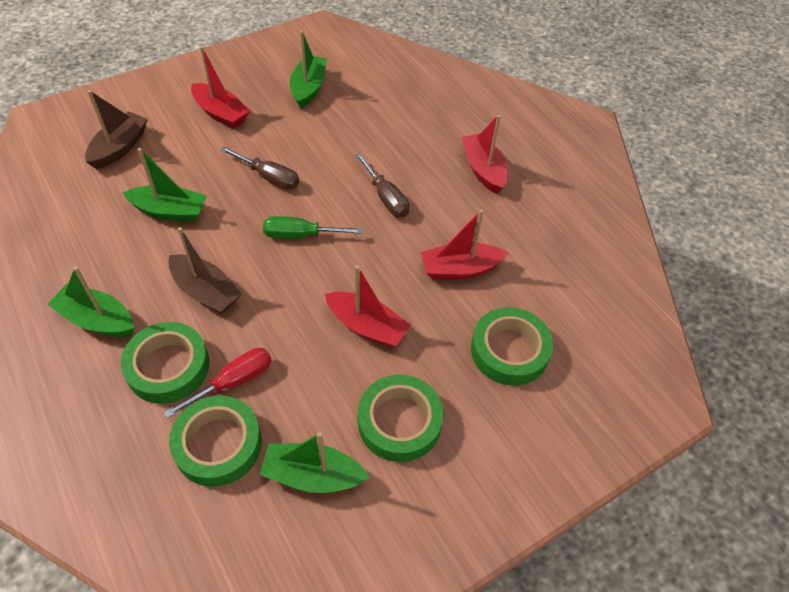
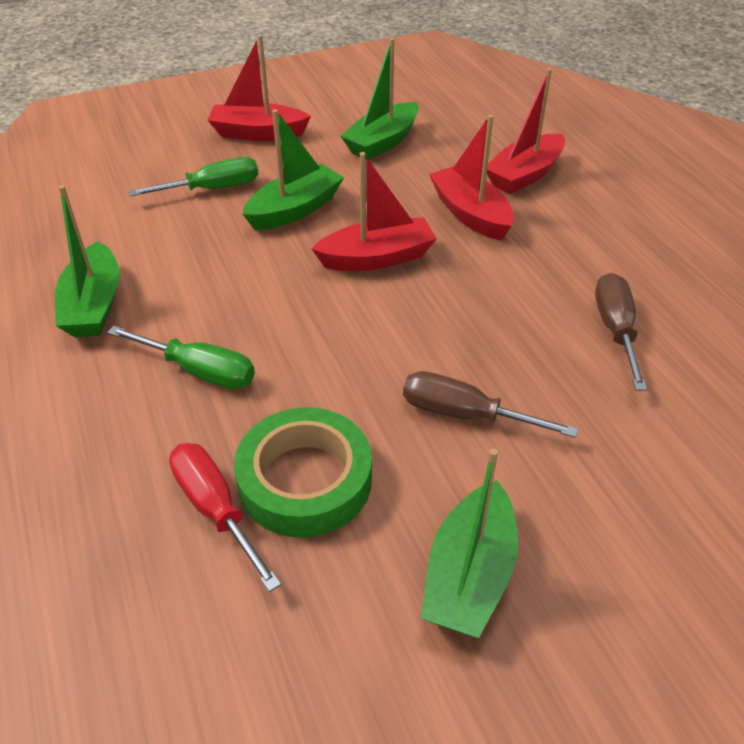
brown boat: [85,90,148,169] [168,227,242,314] = 2 -> none = 0
green screwdriver: [263,216,363,239] = 1 -> [107,326,255,389] [128,157,258,196] = 2
green tape: [121,322,209,404] [169,395,262,487] [358,375,444,462] [471,307,553,386] = 4 -> [234,407,372,538] = 1

